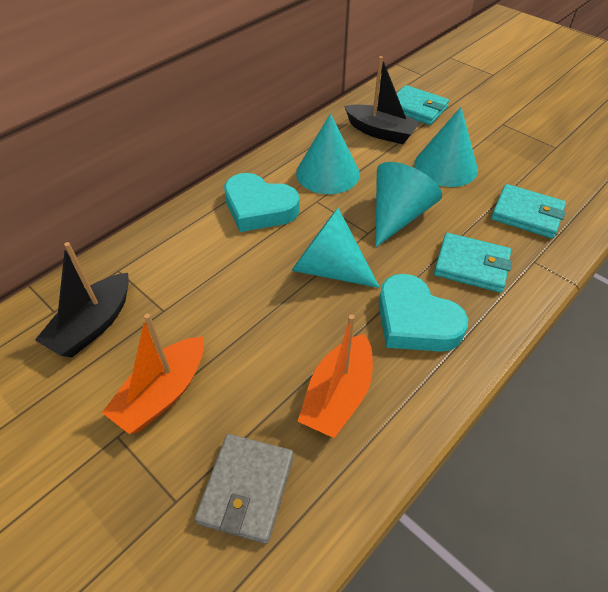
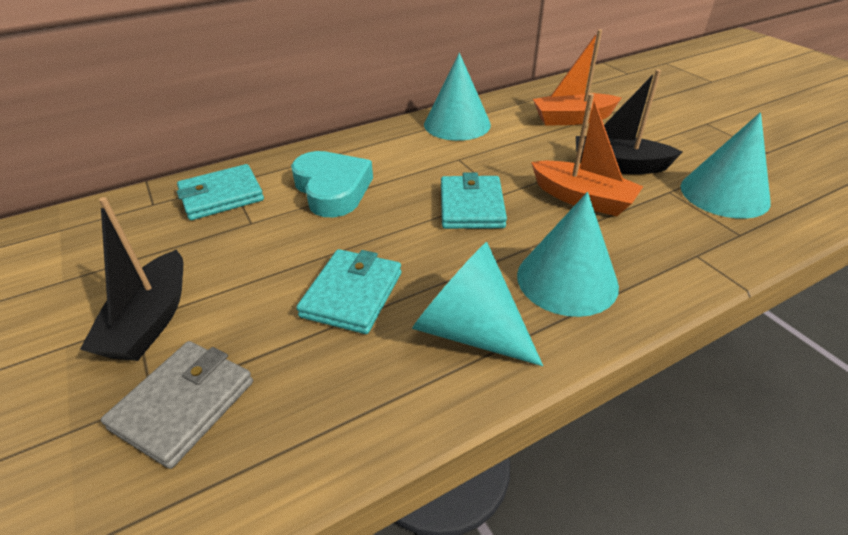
turquoise heart: [224,173,299,232] [378,274,468,352] = 2 -> [291,151,373,217] = 1

